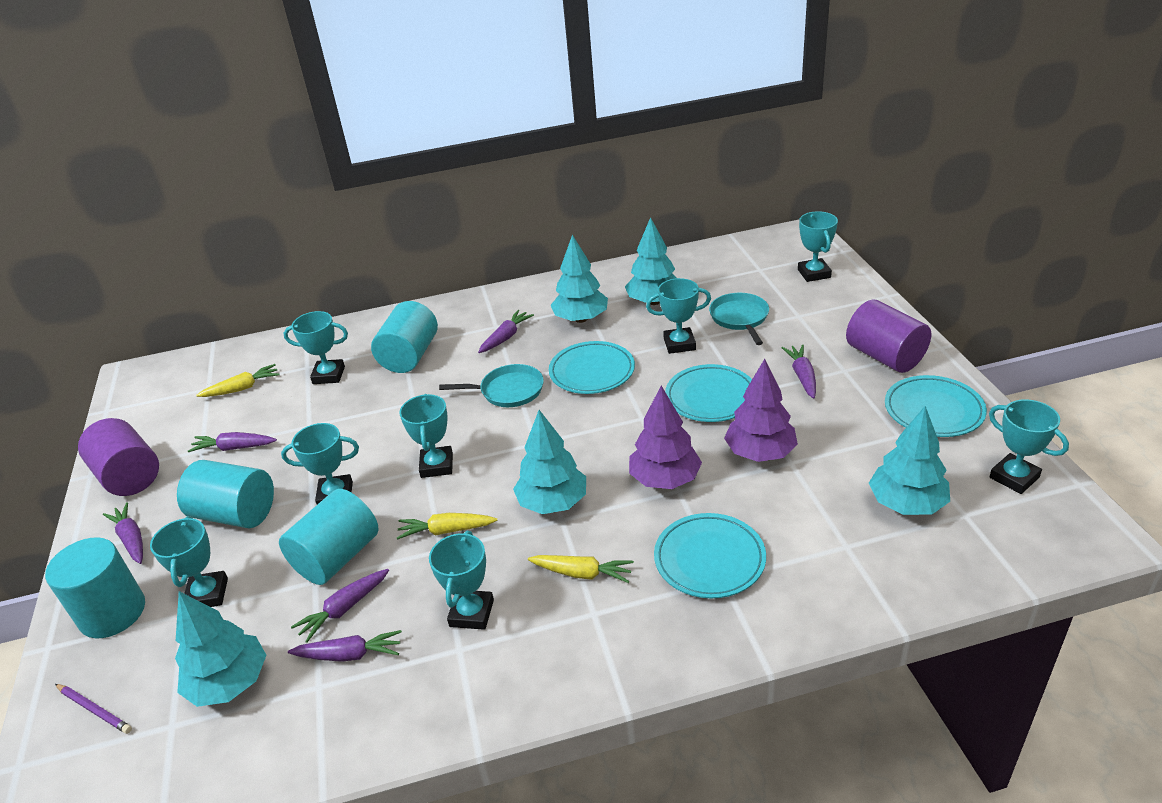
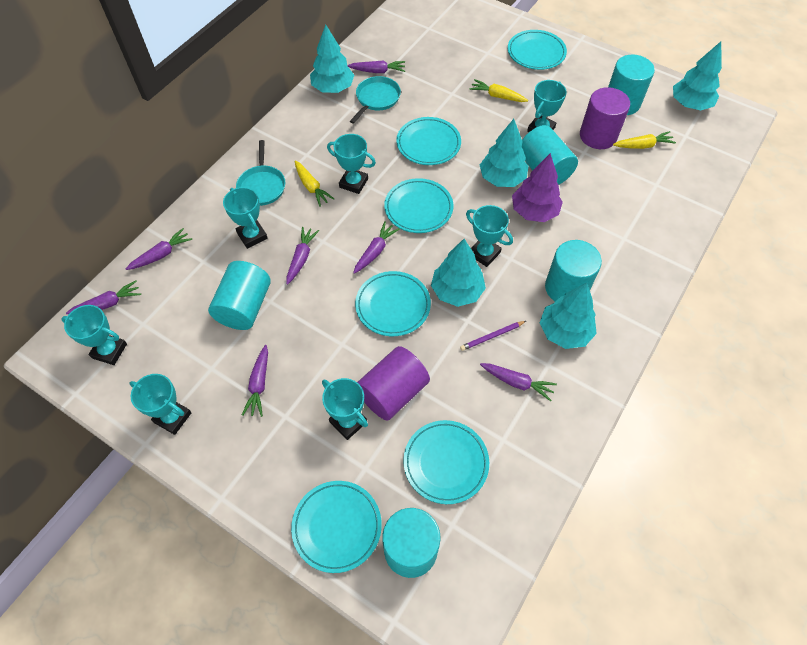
purple carrot: [103,502,143,564] [188,432,277,452] [288,630,402,662] [291,569,389,643] [478,310,534,353] [782,345,816,399] = 6 -> [66,281,141,314] [126,228,192,270] [242,345,268,417] [286,227,319,285] [347,60,405,73] [353,221,400,274] [480,363,557,401] = 7
purple tree: [629,386,702,489] [724,359,798,462] = 2 -> [512,153,563,222] = 1
turquoise cylinder: [45,537,145,638] [177,460,274,528] [279,489,379,585] [371,301,438,373] = 4 -> [208,261,271,330] [382,508,441,578] [522,125,578,185] [545,240,602,302] [608,55,655,115] = 5
turquoise plate: [549,341,635,394] [654,513,766,598] [665,364,752,422] [885,375,987,437] = 4 -> [291,481,382,573] [355,271,431,336] [384,178,453,233] [396,117,461,165] [403,420,489,504] [508,30,567,70] = 6
turquoise trophy: [150,516,228,607] [281,423,359,504] [284,311,348,384] [400,394,453,478] [429,531,494,630] [646,278,711,354] [798,211,838,282] [989,399,1069,494] = 8 -> [61,305,127,365] [129,374,192,435] [223,187,268,249] [322,378,368,440] [327,134,376,194] [466,205,513,267] [527,80,567,132] = 7

